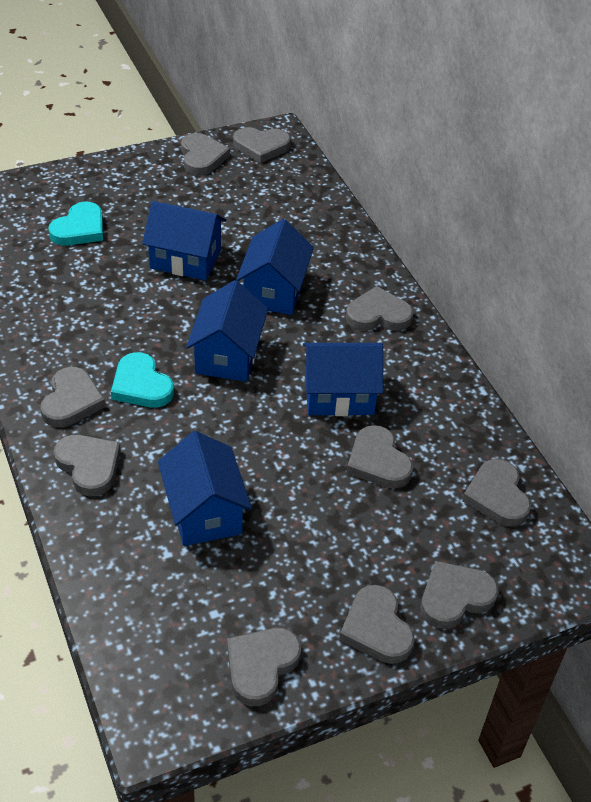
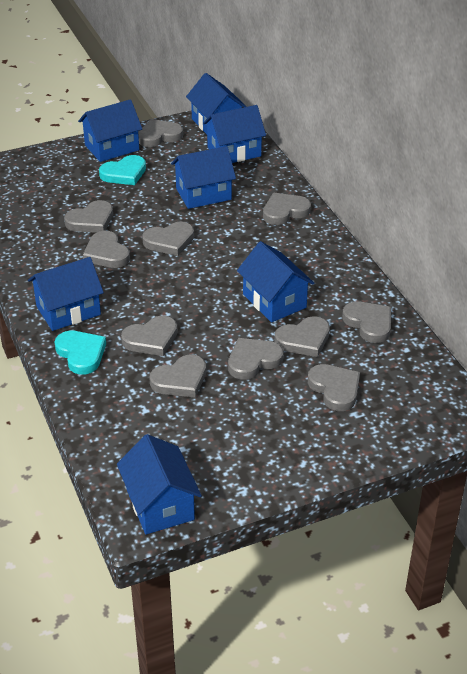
blue house: [142,201,226,281] [158,431,252,546] [186,280,268,382] [236,219,314,315] [303,343,383,416] = 5 -> [28,257,104,331] [78,99,142,162] [117,434,202,535] [171,146,236,209] [186,73,247,134] [203,105,266,163] [237,241,314,322] = 7
grey heart: [40,367,106,427] [54,435,121,496] [181,133,230,176] [227,628,301,706] [233,127,291,163] [339,585,415,664] [346,286,413,331] [347,425,413,488] [421,561,498,629] [462,459,531,527] = 10 -> [64,200,113,233] [83,231,130,268] [121,316,177,356] [138,119,183,147] [142,222,194,256] [149,355,206,398] [228,338,283,380] [263,193,311,225] [274,316,330,357] [308,364,360,411] [342,301,391,343] = 11

